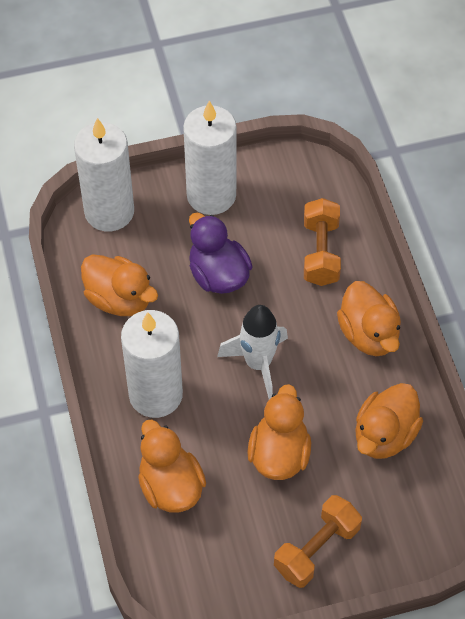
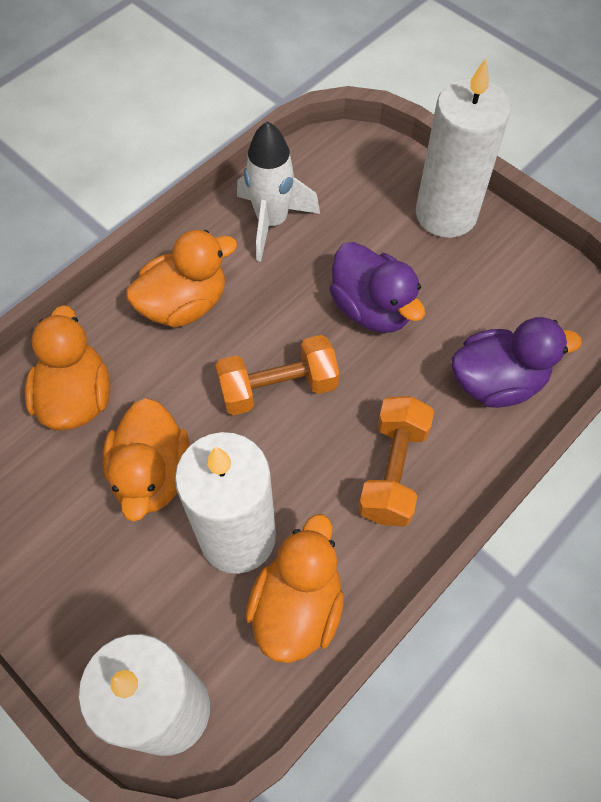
orange duck: [81,254,158,316] [138,420,206,513] [247,384,311,480] [337,281,401,356] [355,383,423,459] = 5 -> [25,305,110,431] [103,398,189,522] [126,230,237,327] [246,514,344,663] = 4
purple duck: [189,213,253,294] = 1 -> [329,242,425,333] [451,317,582,408] = 2

